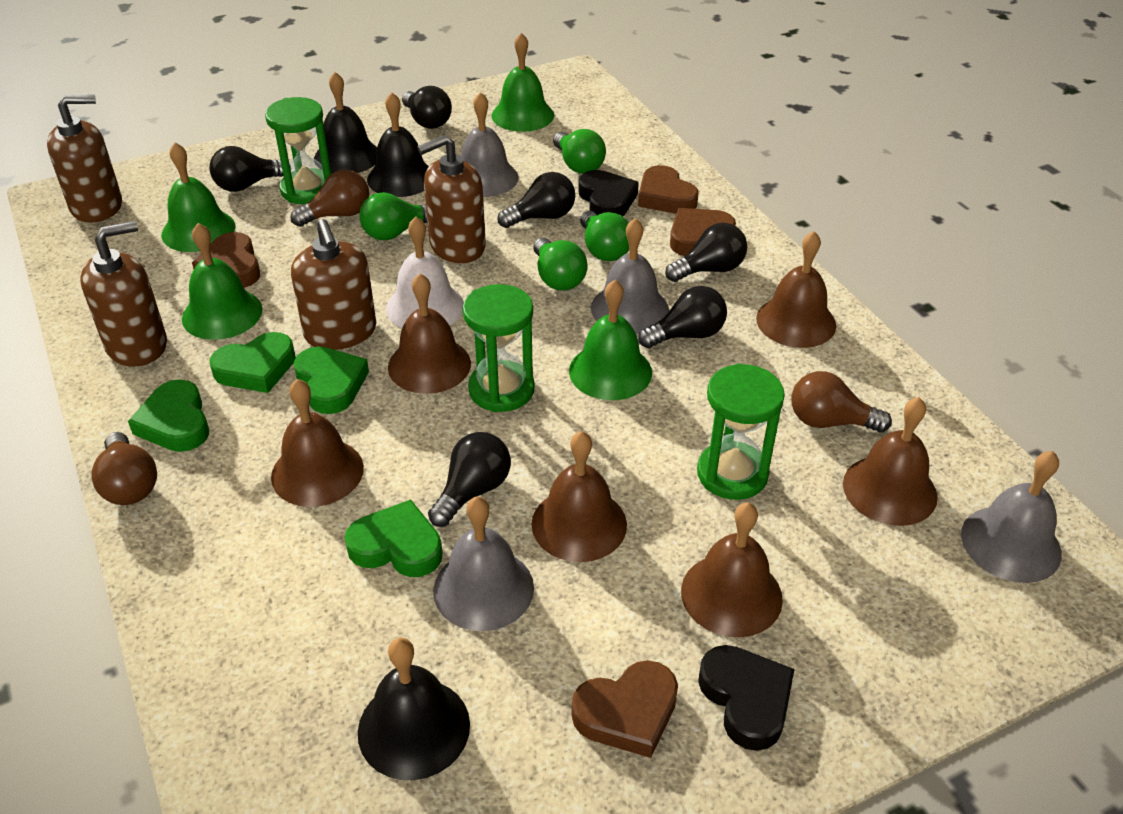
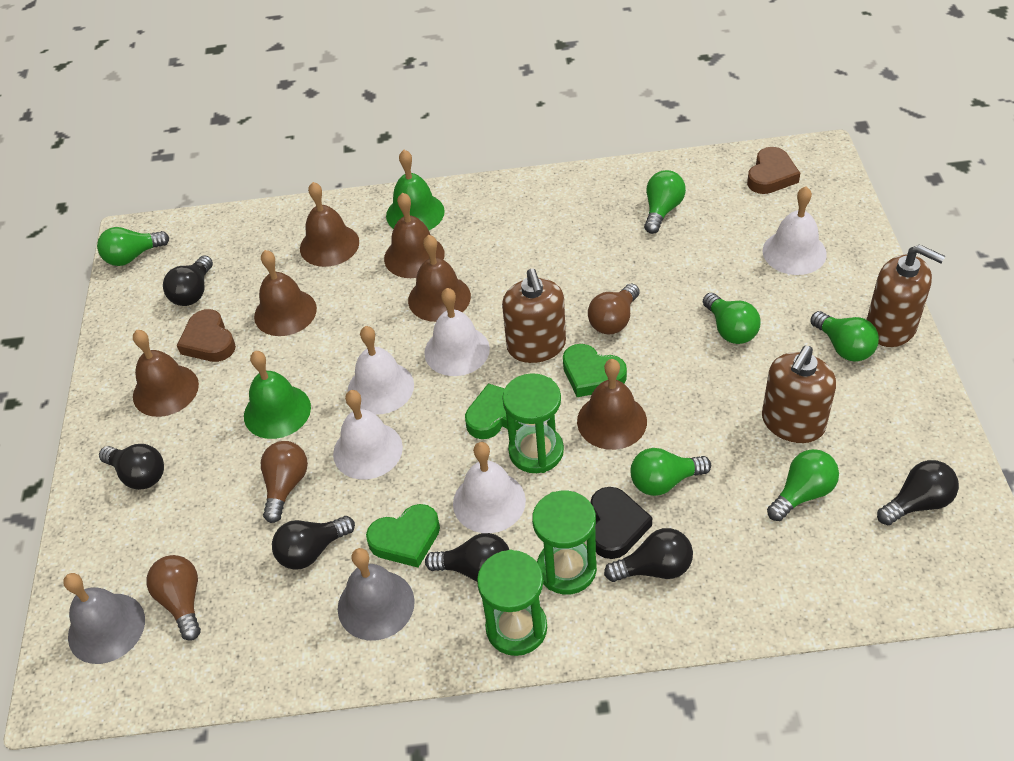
black bell: [314,72,377,174] [358,638,470,780] [367,92,429,197] = 3 -> none = 0
black heart: [578,170,639,216] [698,645,795,751] = 2 -> [590,487,653,559] = 1
brown heart: [192,232,260,288] [572,660,678,758] [638,165,698,214] [670,208,736,256] = 4 -> [177,309,236,362] [747,147,800,194] = 2
brown soap dispenser: [47,95,122,223] [80,221,167,367] [291,219,376,350] [417,135,486,263] = 4 -> [502,269,566,363] [762,346,836,443] [867,244,945,347] = 3
green bell: [161,142,235,252] [182,223,263,340] [492,33,554,132] [569,280,652,400] = 4 -> [244,351,311,439] [386,150,445,230] = 2
green heart: [128,379,209,452] [209,332,296,393] [294,346,369,414] [345,499,443,577] = 4 -> [366,504,440,567] [465,383,523,439] [563,344,627,397] = 3
green light bulb: [359,192,427,240] [533,238,587,290] [553,129,606,174] [580,211,629,261] = 4 -> [97,227,169,266] [630,448,711,496] [644,170,686,234] [703,293,760,344] [767,449,839,521] [810,311,879,362] = 6
grey bell: [433,496,534,631] [461,92,518,197] [591,218,669,334] [961,451,1062,583] = 4 -> [63,573,145,664] [338,548,415,641] = 2
white bell: [386,216,464,328] = 1 -> [333,390,403,479] [348,326,414,414] [424,288,490,376] [453,442,526,533] [763,186,827,275] = 5

